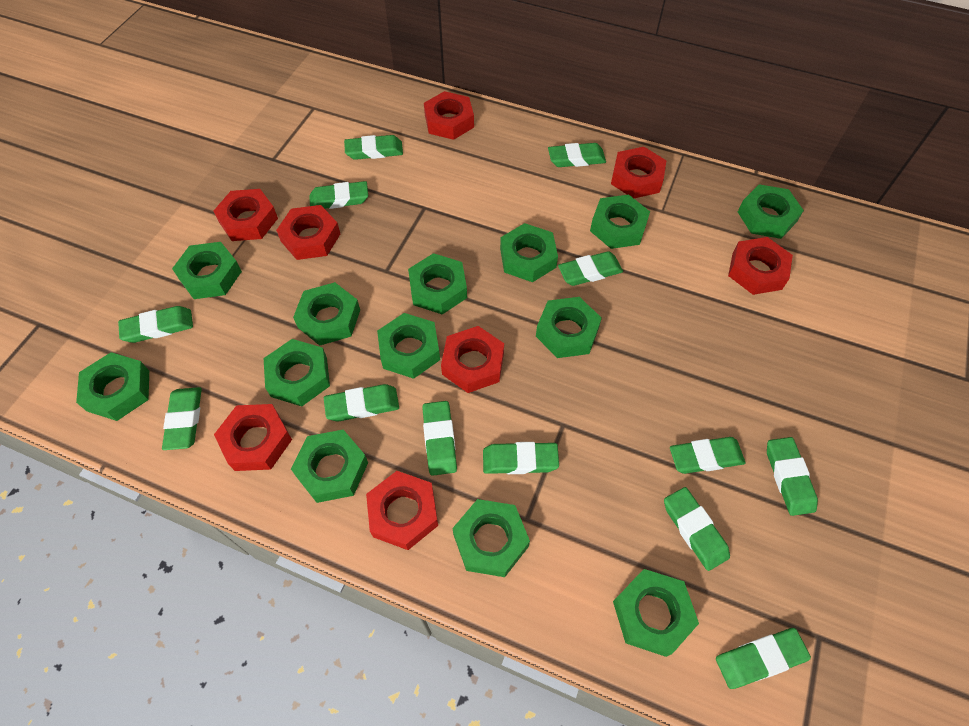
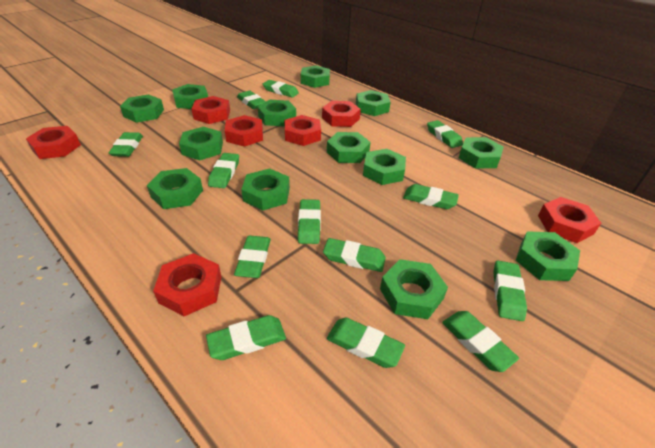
red nut: [213,189,278,241] [214,404,292,471] [276,205,340,260] [366,471,438,550] [424,91,474,140] [441,326,504,393] [611,147,667,198] [728,237,793,295] = 8 -> [26,126,81,159] [153,253,221,316] [192,96,230,124] [225,115,263,147] [285,115,321,146] [322,101,361,127] [538,197,601,243] = 7

